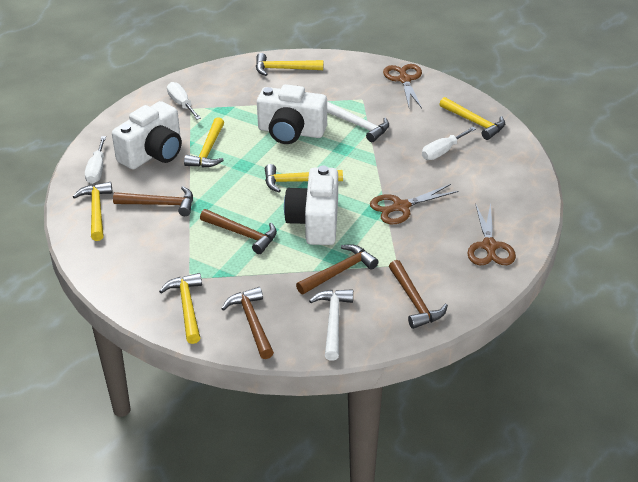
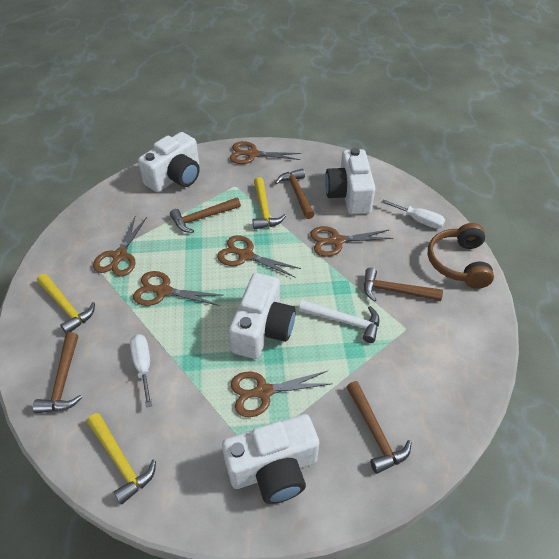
brown headphones: none = 0 -> [428,223,494,289] = 1
brown scissors: [370,184,459,224] [383,64,422,108] [467,203,516,265] = 3 -> [93,217,147,277] [133,271,224,306] [217,235,301,277] [230,141,301,164] [230,371,331,417] [310,226,393,257] = 6
white camera: [112,101,182,170] [257,84,327,144] [284,166,338,245] = 3 -> [138,132,200,192] [222,414,319,504] [229,273,296,359] [325,148,376,215] = 4
white hammer: [309,289,353,361] [327,102,389,142] = 2 -> [299,300,379,343] = 1
white screwdriver: [85,136,106,184] [167,82,201,120] [422,127,476,160] = 3 -> [130,334,152,408] [382,199,445,229] = 2
yellow hammer: [73,182,113,241] [159,273,202,344] [184,117,224,168] [256,53,323,76] [265,164,343,192] [439,97,505,140] = 6 -> [37,274,95,333] [87,413,156,505] [252,177,286,230] = 3

